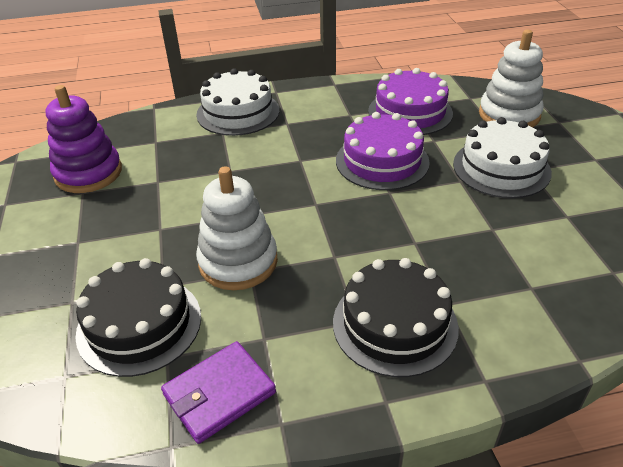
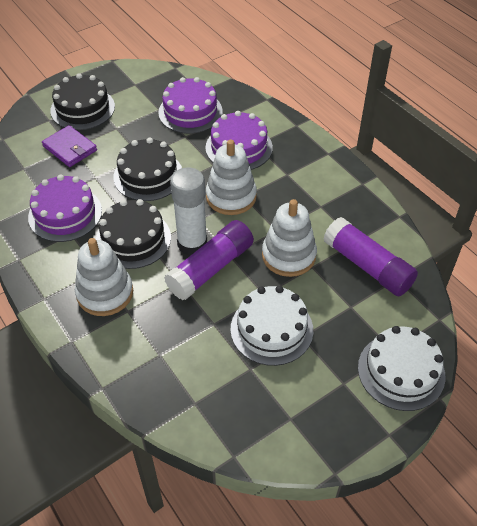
black cake: [75,258,201,377] [333,258,459,377] = 2 -> [50,73,115,130] [96,199,171,269] [113,138,182,201] = 3
purple cake: [336,112,430,190] [368,68,453,135] = 2 -> [28,174,102,242] [158,77,223,134] [205,111,273,170] = 3
purple glue stick: none = 0 -> [164,220,254,300] [323,217,418,296] = 2
purple stacking toy: [46,85,122,193] = 1 -> none = 0
white glue stick: none = 0 -> [170,167,207,256] = 1
white stacking toy: [196,166,278,290] [479,30,544,128] = 2 -> [75,238,133,316] [206,140,257,215] [262,199,317,277] = 3

